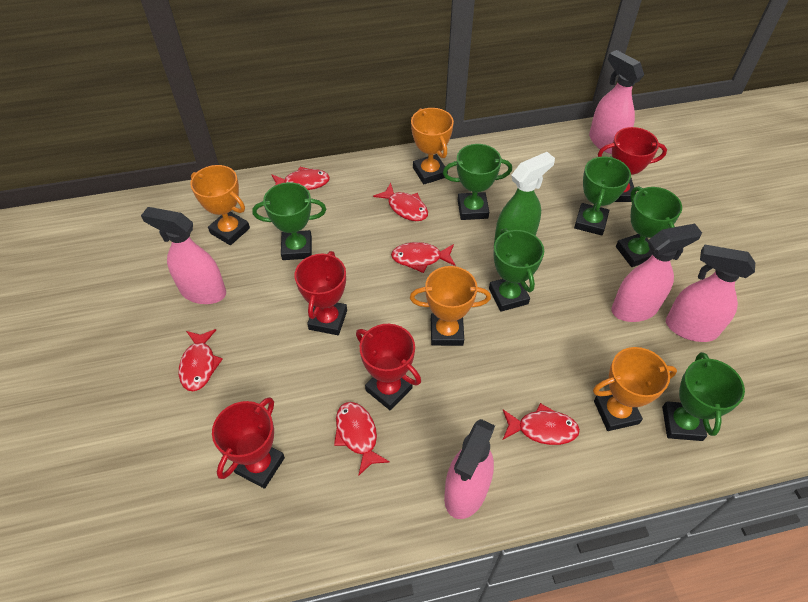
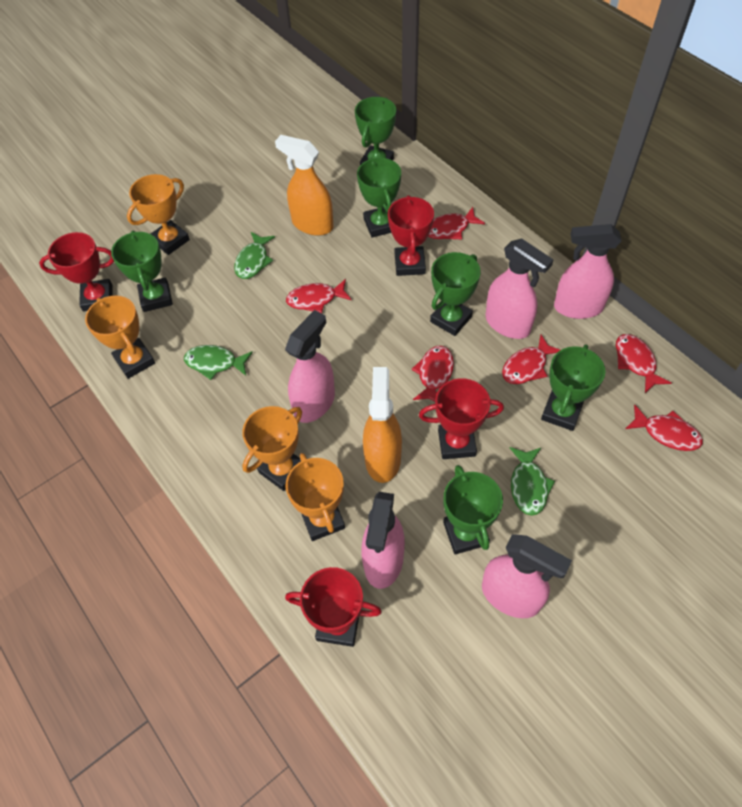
green fish: none = 0 -> [184,345,253,380] [234,232,275,279] [510,447,555,516] = 3
green spray bottle: [494,152,555,244] = 1 -> none = 0
orange spray bottle: none = 0 -> [275,135,333,236] [363,367,402,483] = 2

